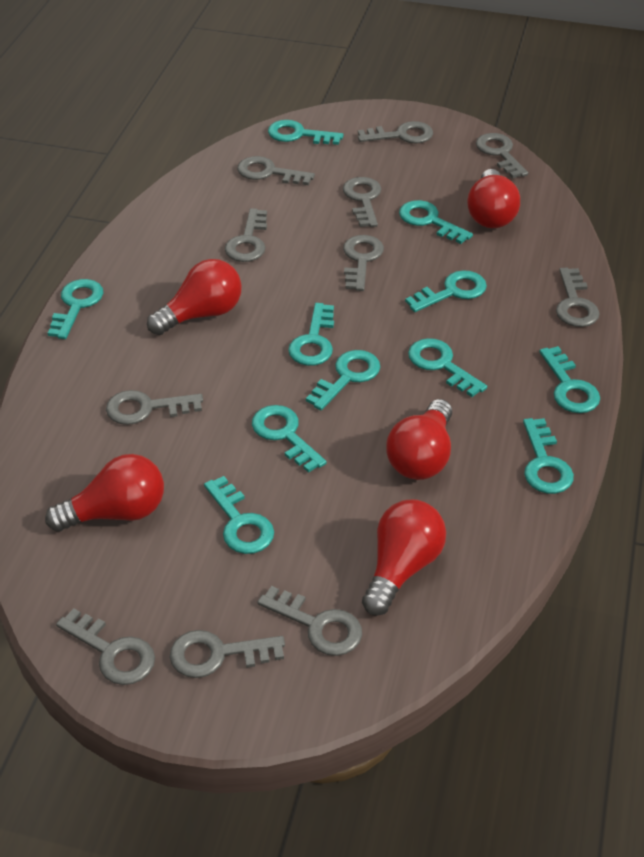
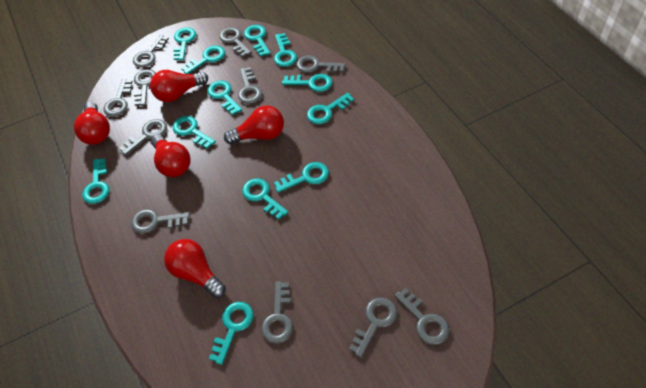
turquoise key: [48,279,103,339] [204,476,274,554] [252,405,327,473] [268,120,344,145] [288,303,334,366] [306,350,380,410] [399,200,473,244] [405,270,487,312] [408,338,487,397] [523,418,574,494] [539,346,600,413] = 11 -> [82,158,109,204] [173,27,196,60] [173,116,216,149] [181,46,225,74] [207,80,242,115] [209,302,253,365] [242,178,288,220] [244,25,270,57] [274,33,297,67] [274,162,329,193] [282,74,333,92] [307,93,354,124] = 12

